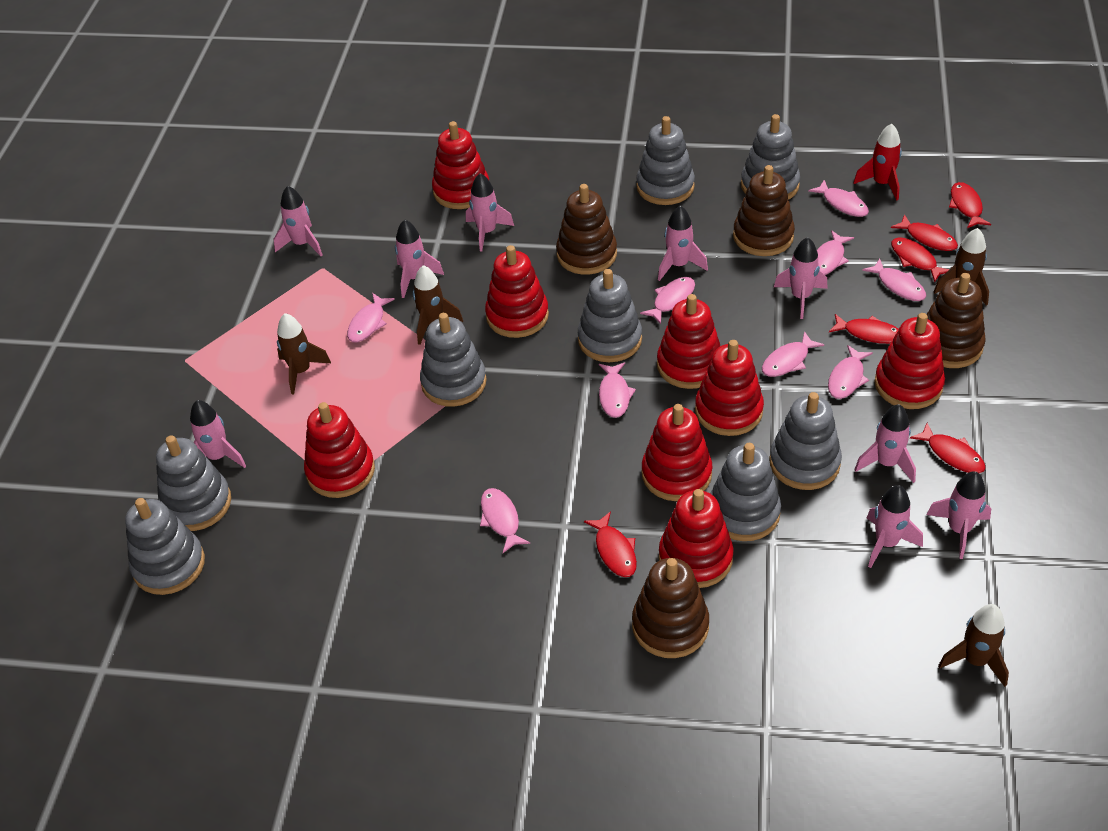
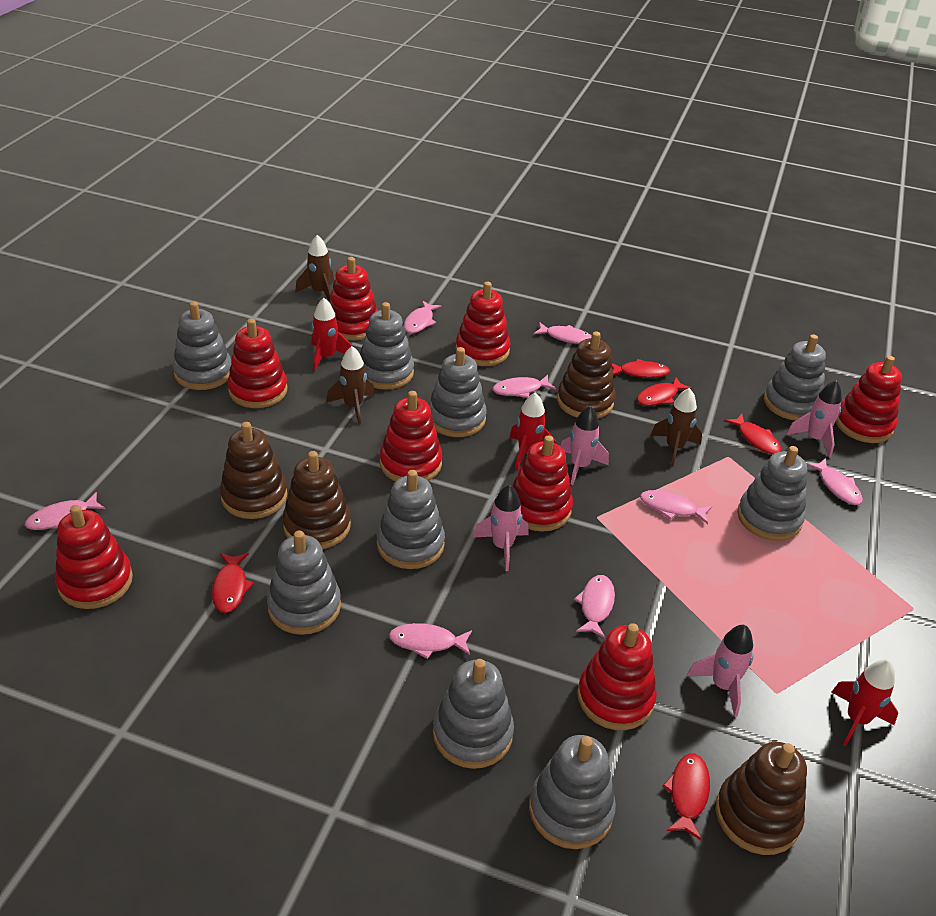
brown rocket: [277,313,331,395] [413,265,463,345] [934,228,989,306] [938,604,1009,687] = 4 -> [295,235,334,301] [326,346,375,425] [651,388,702,467] = 3
grey stacking toy: [125,498,205,595] [156,435,231,531] [420,313,487,407] [578,269,642,362] [637,116,695,205] [710,443,781,541] [741,114,800,200] [770,392,842,490] = 8 -> [173,301,231,390] [267,531,341,635] [360,302,414,390] [377,470,445,569] [429,347,487,437] [433,659,514,769] [529,735,616,849] [737,446,807,541] [764,334,826,421] = 9
pink fish: [347,293,395,342] [480,488,530,553] [599,362,636,418] [640,277,695,324] [762,331,824,377] [808,180,869,217] [817,230,854,275] [828,345,873,399] [862,259,926,301] = 9 -> [25,492,106,530] [389,623,472,659] [403,300,441,334] [493,375,556,398] [534,322,592,344] [574,575,615,638] [640,490,712,524] [806,458,863,505] = 8
pink rocket: [190,400,246,468] [274,186,323,256] [395,219,444,298] [466,173,514,251] [658,206,708,281] [774,237,827,319] [854,404,916,483] [867,485,923,568] [926,471,991,559] = 9 -> [473,485,529,571] [560,406,609,485] [687,625,753,717] [786,380,842,458] = 4
red fish: [584,511,637,577] [829,314,899,344] [891,214,958,251] [891,237,950,282] [910,423,986,473] [949,182,991,228] = 6 -> [212,553,254,613] [612,359,670,378] [637,377,692,406] [662,754,710,840] [725,414,782,455] = 5
red rocket: [853,123,902,200] = 1 -> [311,298,351,372] [509,393,556,471] [832,659,898,747] = 3

